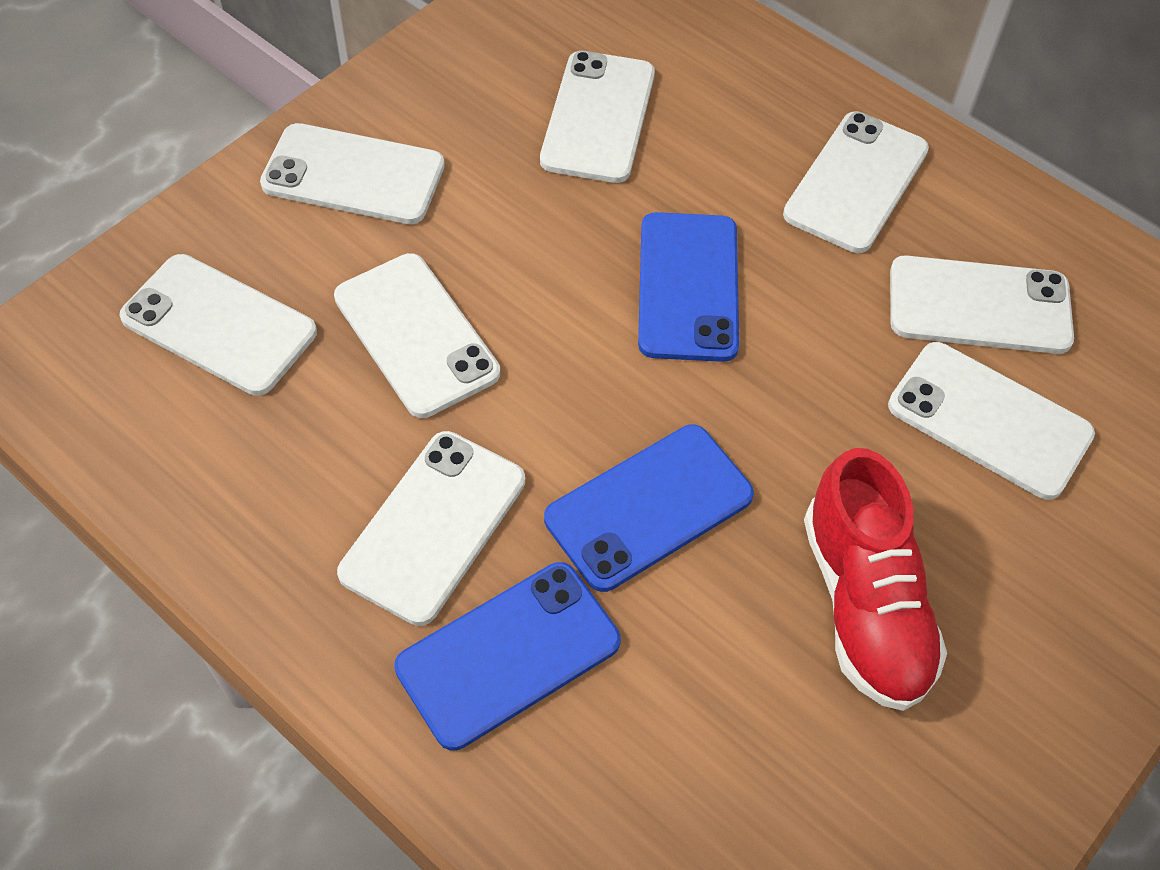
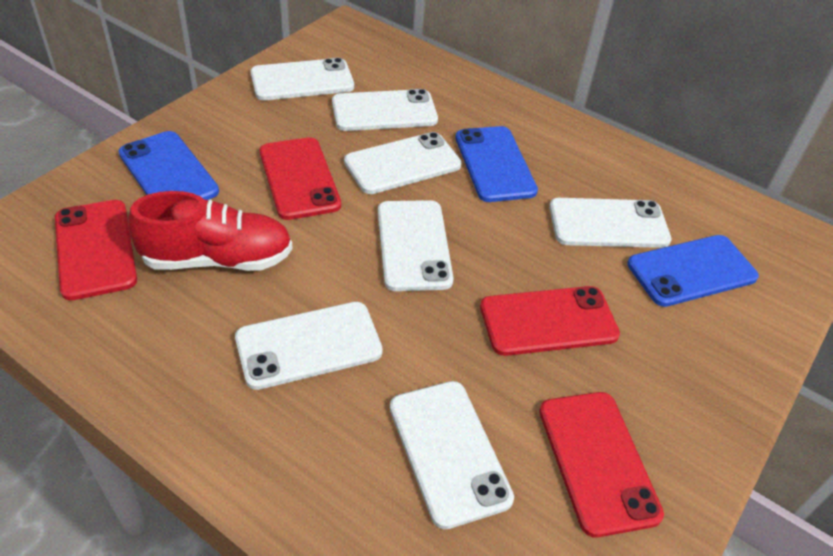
red phone: none = 0 -> [55,200,137,301] [260,137,341,220] [480,286,620,356] [539,392,664,537] = 4
white phone: [119,254,317,396] [260,123,445,224] [334,253,500,418] [337,431,525,626] [540,51,655,183] [783,112,929,253] [888,342,1095,500] [890,255,1074,354] = 8 -> [235,302,383,390] [251,58,354,100] [332,89,438,131] [344,132,462,194] [378,200,454,291] [390,381,514,530] [549,198,672,248] = 7

